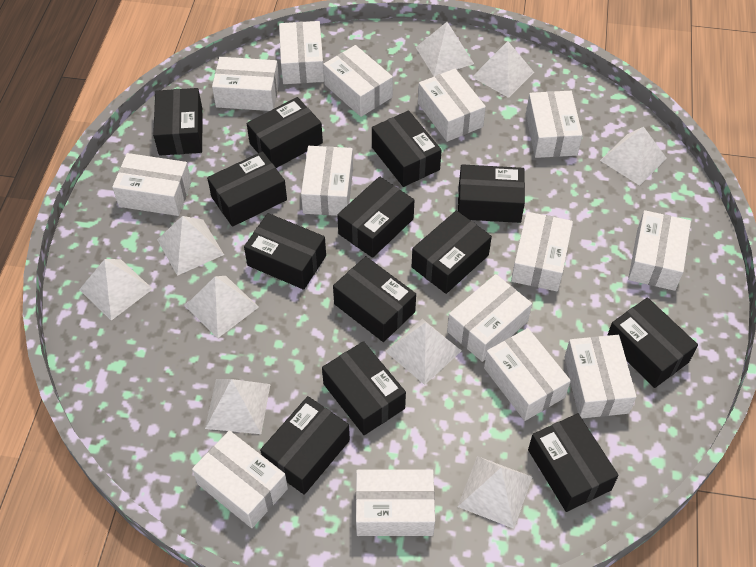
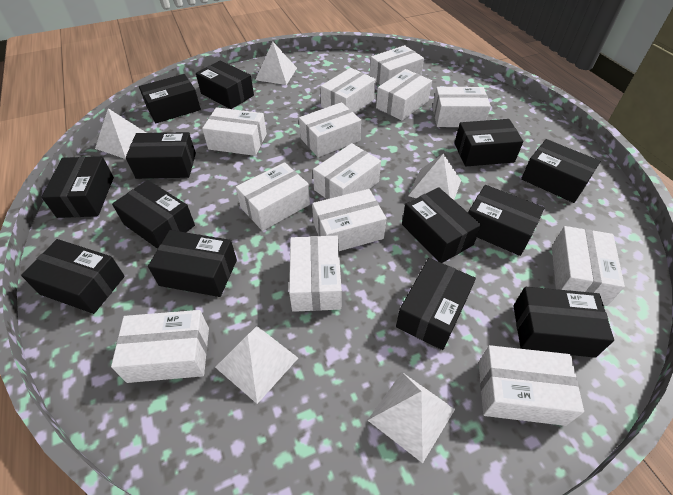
white box: [112,153,191,216] [192,430,288,528] [212,57,279,111] [279,21,324,84] [301,146,353,216] [323,45,393,117] [356,469,435,536] [418,69,486,142] [447,274,532,362] [484,328,571,421] [511,212,573,291] [526,91,582,158] [564,335,637,418] [628,210,691,291] = 14 -> [111,310,209,383] [202,107,267,156] [236,162,310,231] [289,236,342,312] [299,102,361,157] [312,189,387,251] [313,143,381,199] [320,68,376,113] [370,45,424,85] [376,69,432,121] [432,87,491,127] [479,345,584,426] [552,226,625,306] = 13
white pyramid: [79,259,153,321] [157,216,224,276] [185,276,259,338] [205,379,271,434] [385,319,461,385] [416,22,474,76] [458,456,532,529] [472,41,534,98] [600,127,667,186] = 9 -> [95,108,146,159] [215,326,298,404] [255,42,297,85] [368,372,455,463] [408,154,461,200] = 5

